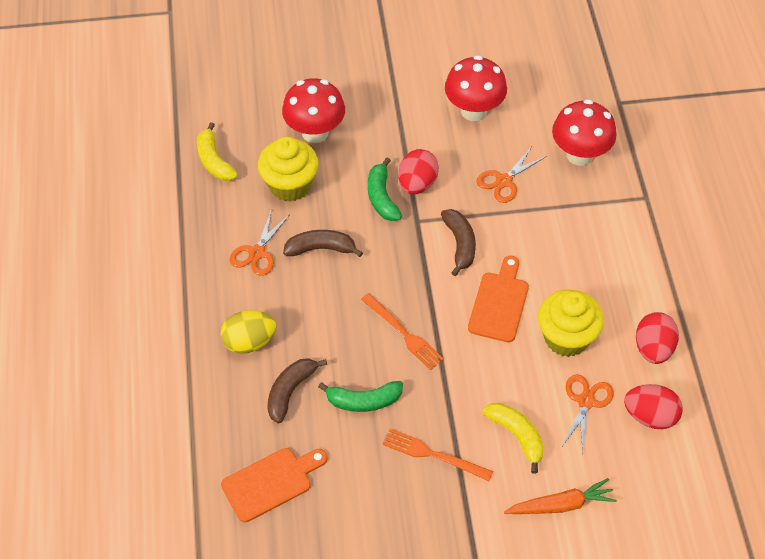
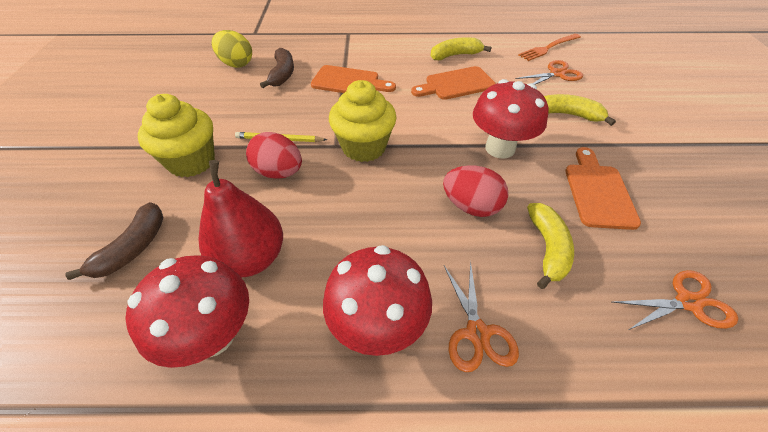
brown banana: [267,358,327,423] [283,230,363,257] [441,209,476,276] = 3 -> [65,202,164,280] [260,48,294,88] = 2
green banana: [318,381,403,412] [368,158,402,221] = 2 -> none = 0
orange carrot: [504,478,617,514] = 1 -> none = 0
orange cutting board: [221,448,327,522] [468,256,529,342] = 2 -> [311,65,396,93] [411,66,496,100] [565,147,641,230] = 3
orange fork: [361,293,444,370] [382,428,493,481] = 2 -> [518,34,581,61] = 1
red egg: [398,149,439,194] [624,384,683,429] [636,312,679,364] = 3 -> [246,132,302,179] [443,165,508,217] = 2
red pear: none = 0 -> [198,160,283,277] = 1
yellow banana: [197,122,238,181] [483,403,544,474] = 2 -> [431,37,492,60] [527,203,574,289] [544,94,616,126] = 3
yellow pencil: none = 0 -> [235,132,327,142] = 1

